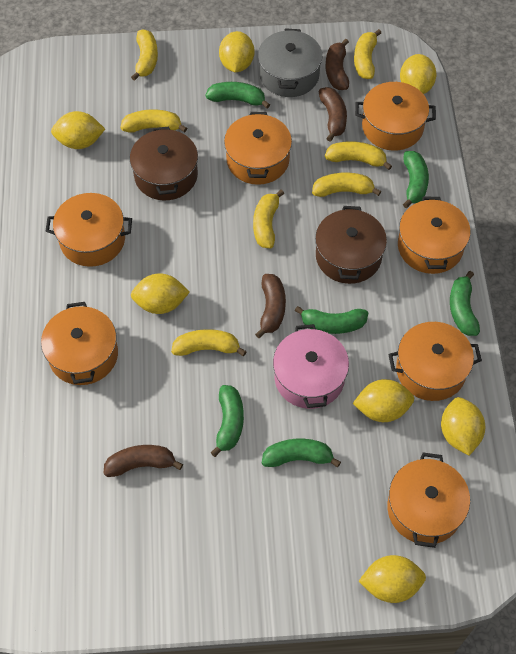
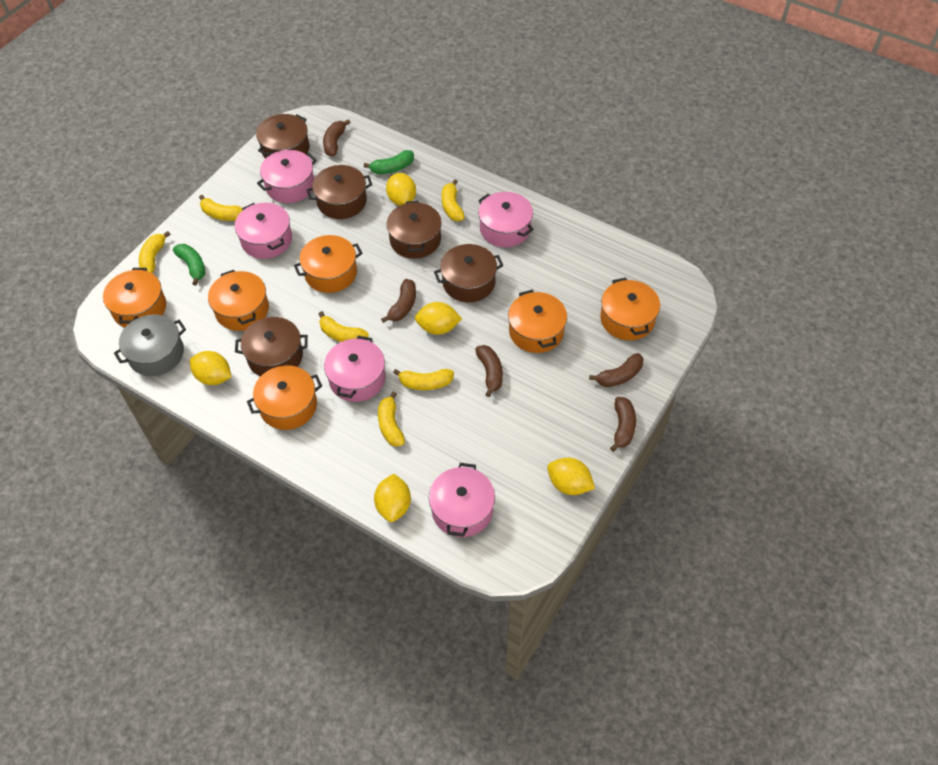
brown banana: [104,445,183,477] [255,274,286,338] [319,87,347,142] [326,39,349,90] = 4 -> [323,119,351,156] [381,279,416,323] [475,345,503,397] [589,353,643,387] [610,397,636,452] = 5
brown pot: [130,126,198,200] [315,206,387,284] = 2 -> [235,317,308,376] [256,114,309,159] [307,165,372,219] [386,201,442,259] [434,244,503,302] = 5
green banana: [206,82,270,108] [211,385,244,457] [262,439,341,467] [295,306,368,334] [403,151,429,208] [450,271,480,336] = 6 -> [173,244,205,285] [364,150,414,174] = 2
orange pot: [41,302,118,385] [46,193,132,267] [224,112,292,185] [355,82,436,151] [387,452,470,548] [388,322,482,401] [398,197,470,274] = 7 -> [103,268,166,327] [208,270,269,331] [247,365,322,430] [294,235,362,293] [508,290,567,353] [600,278,660,340] = 6
pink pot: [273,324,349,409] = 1 -> [235,203,292,259] [257,150,317,203] [324,336,385,402] [429,463,495,537] [478,192,534,247] = 5
yellow banana: [121,109,187,133] [131,29,158,81] [171,329,247,356] [253,190,284,248] [312,172,381,197] [325,141,392,170] [354,29,381,79] = 7 -> [139,231,171,273] [199,195,242,221] [319,311,369,342] [378,391,405,447] [393,369,454,390] [442,180,465,221] = 6
yellow lemon: [51,111,105,149] [131,273,190,314] [219,31,254,72] [352,379,414,422] [359,555,426,603] [400,54,437,94] [441,397,485,456] = 7 -> [190,351,231,385] [374,474,411,522] [386,173,416,206] [415,302,462,335] [547,458,595,495] = 5

